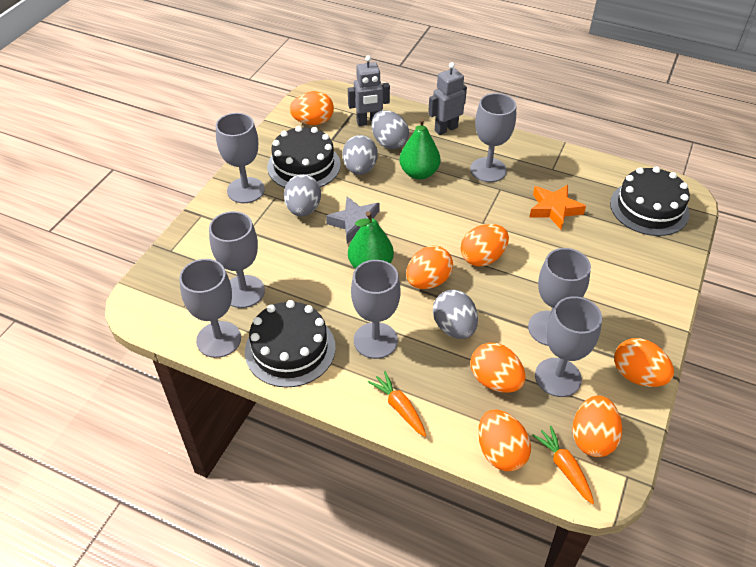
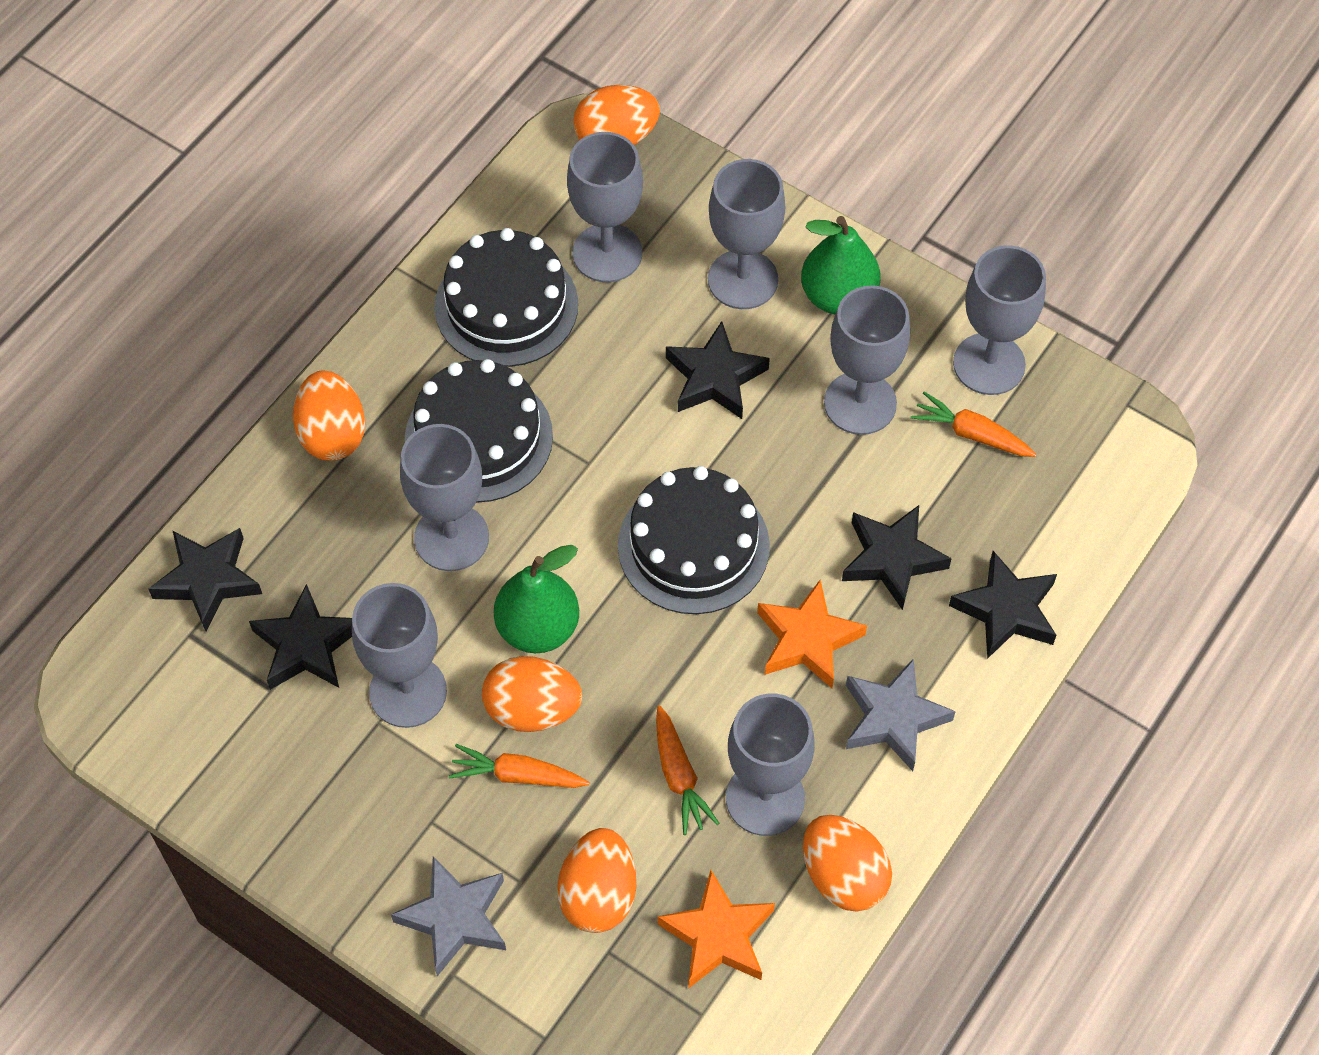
black star: none = 0 -> [148,528,262,631] [249,584,352,690] [666,321,770,419] [842,505,952,610] [949,551,1057,659] = 5
grey egg: [284,174,321,216] [343,135,378,175] [371,110,409,149] [433,290,478,339] = 4 -> none = 0
grey robot: [348,55,390,126] [428,62,467,135] = 2 -> none = 0
grey star: [326,197,380,244] = 1 -> [391,856,506,976] [846,659,956,771] = 2
orange carrot: [368,371,426,437] [532,426,594,504] = 2 -> [449,744,589,788] [656,705,719,835] [911,392,1037,457] = 3
orange egg: [290,91,334,125] [406,246,453,289] [461,224,509,266] [471,343,526,393] [478,410,531,471] [572,396,622,457] [614,338,674,387] = 7 -> [293,371,365,461] [482,656,582,732] [557,828,636,933] [573,85,660,145] [803,815,892,912] = 5
orange star: [529,185,586,229] = 1 -> [657,870,775,989] [757,580,867,688] = 2

